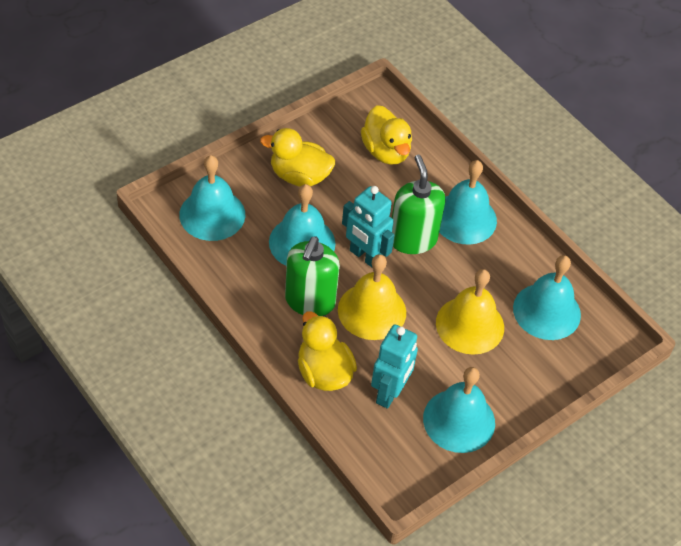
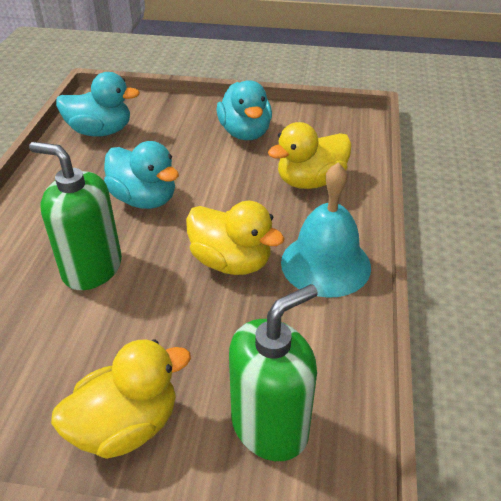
turquoise bell: [179,155,245,241] [269,184,335,266] [423,367,495,453] [439,160,497,245] [513,255,581,340] = 5 -> [281,163,371,298] = 1
turquoise duck: none = 0 -> [56,72,140,137] [104,141,179,209] [217,80,272,140] = 3
turquoise robot: [342,186,394,267] [371,324,418,409] = 2 -> none = 0
yellow bell: [338,254,406,340] [436,269,504,355] = 2 -> none = 0

